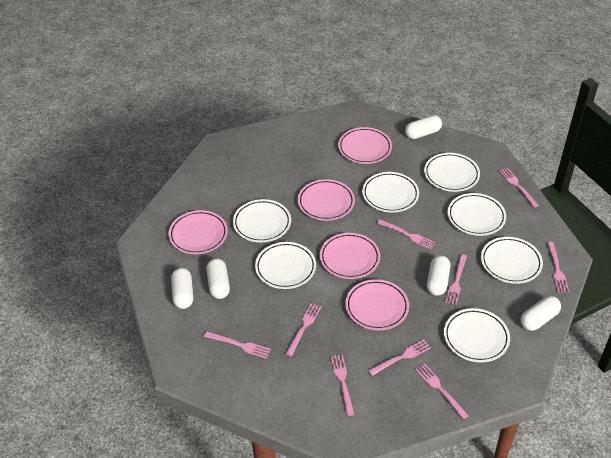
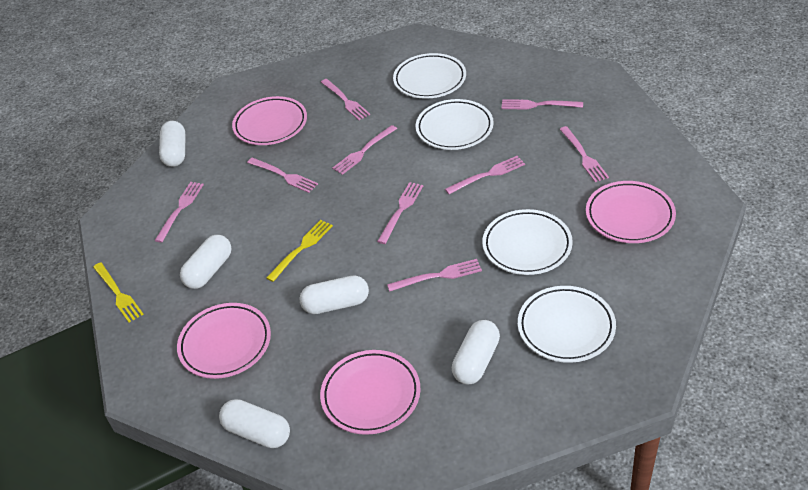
pink plate: [168,210,228,254] [298,179,355,221] [320,233,380,279] [338,127,392,164] [345,279,409,330] = 5 -> [177,303,271,379] [232,96,307,145] [320,350,421,435] [586,181,676,243] = 4
white plate: [233,199,291,242] [255,242,316,289] [362,172,419,212] [424,153,480,192] [444,308,510,362] [447,193,506,236] [481,237,543,284] = 7 -> [393,53,466,99] [416,99,494,150] [482,209,573,275] [518,286,616,363] = 4
yellow fork: none = 0 -> [93,262,143,322] [266,220,333,282] = 2

